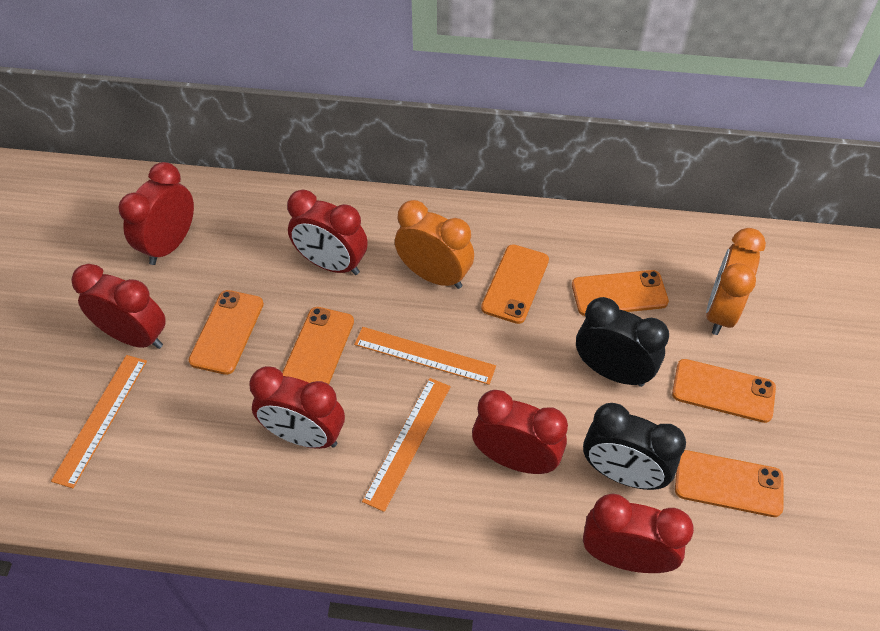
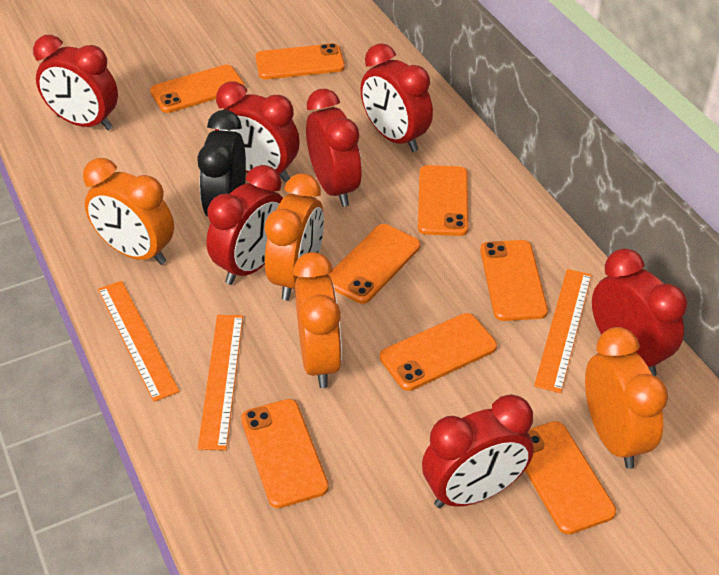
black clock: [576,297,669,387] [583,403,686,490] = 2 -> [197,110,246,217] = 1
orange clock: [395,200,474,289] [706,228,766,335] = 2 -> [83,158,174,265] [265,173,324,300] [293,252,342,388] [585,327,668,469] = 4
orange phone: [189,290,264,375] [282,307,354,384] [481,244,549,324] [572,270,669,316] [672,359,776,423] [675,450,784,517] = 6 -> [150,65,245,113] [241,399,329,508] [255,43,345,79] [328,224,420,304] [380,313,497,391] [418,165,468,236] [480,240,548,321] [525,421,616,534] = 8
red clock: [71,264,166,349] [119,162,194,265] [249,366,345,449] [287,190,368,275] [472,390,568,474] [583,493,694,573] = 6 -> [33,35,118,130] [206,165,283,285] [215,81,300,182] [306,89,362,207] [360,43,433,152] [422,394,534,508] [592,248,687,376] = 7

